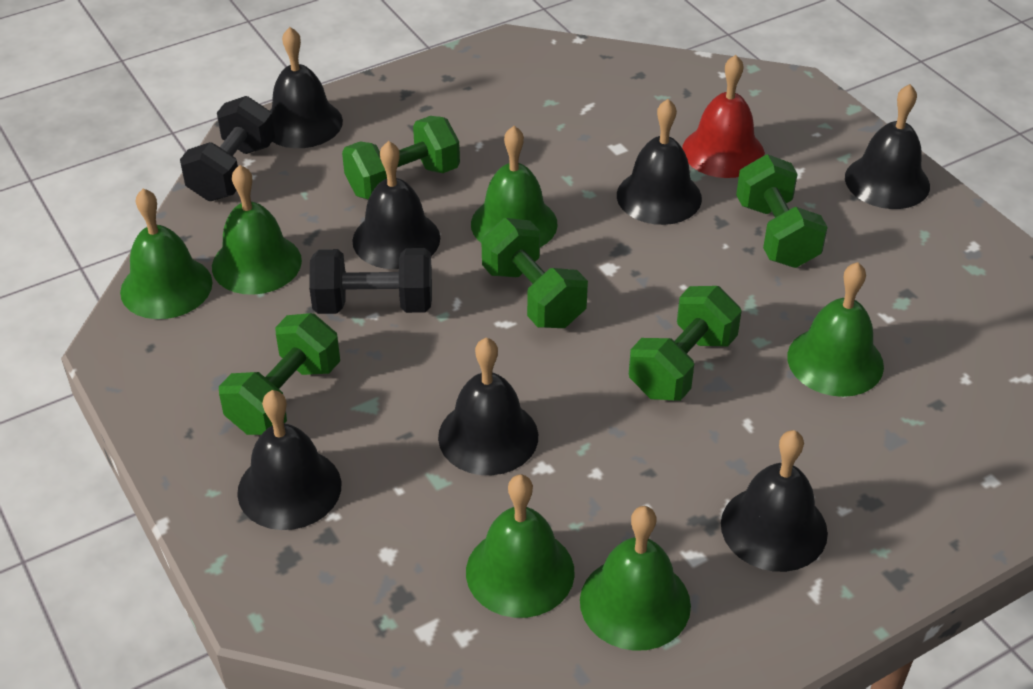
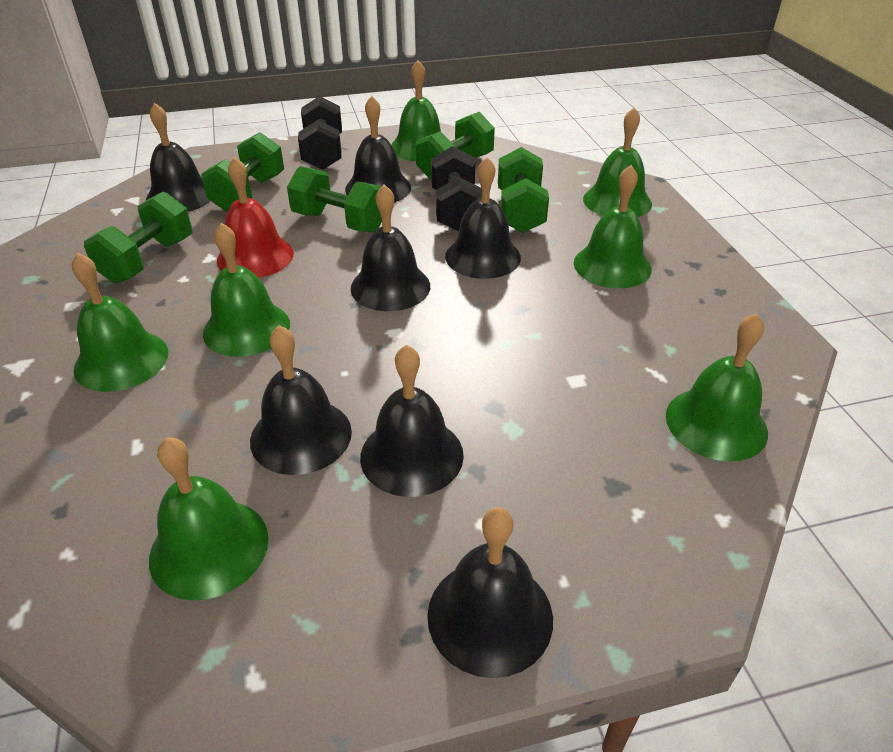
green bell: [120,188,213,319] [212,165,302,295] [466,474,575,618] [471,126,558,247] [580,506,691,651] [787,262,884,397] = 6 -> [72,253,168,392] [149,437,269,601] [203,223,290,357] [391,60,441,161] [574,165,652,288] [583,107,652,217] [666,313,768,461] = 7

